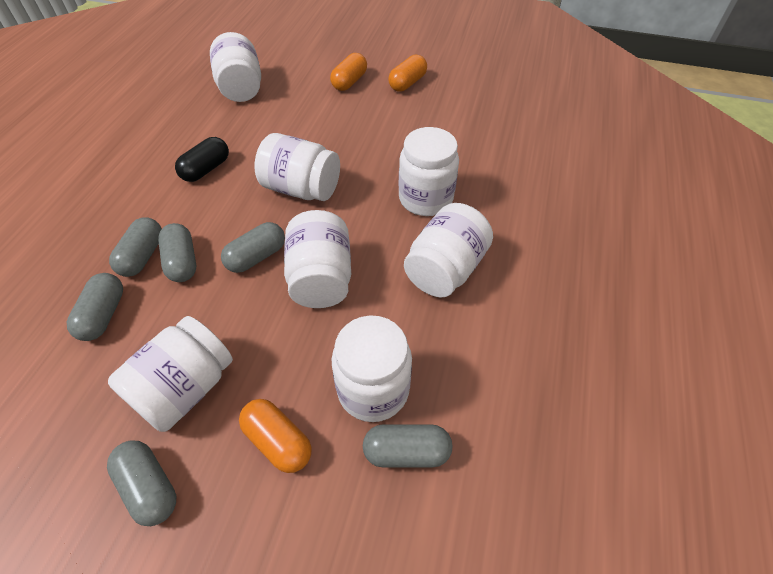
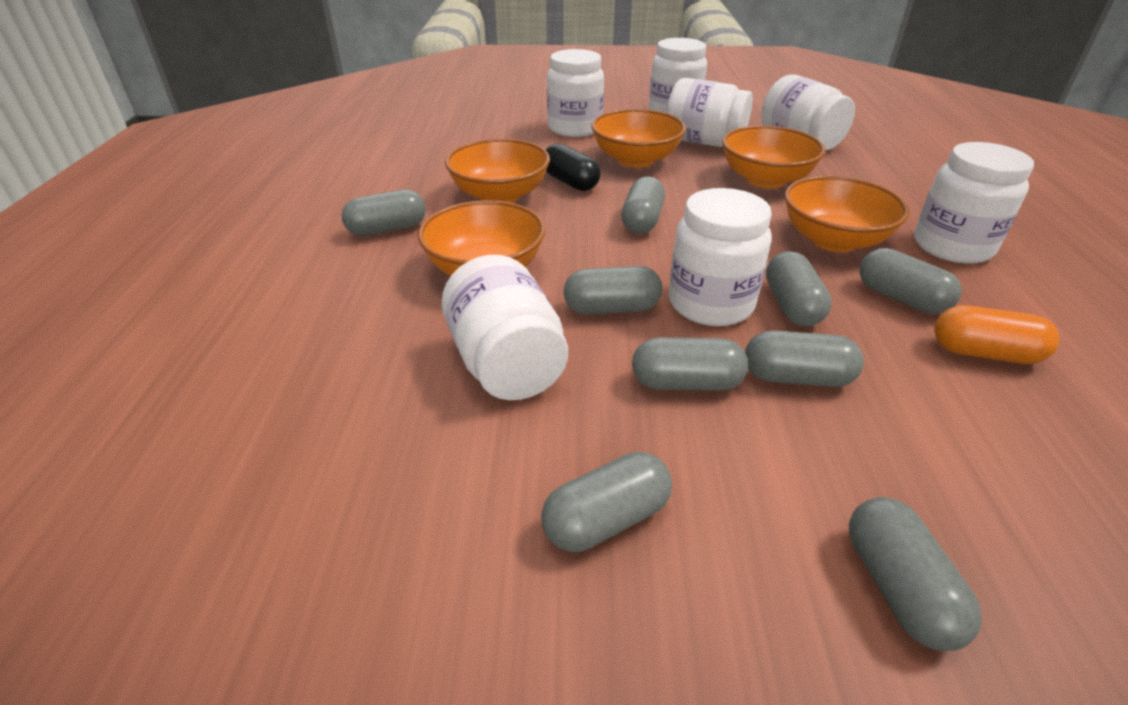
grey capsule: [67,273,123,341] [107,441,176,526] [109,218,162,277] [158,223,196,282] [221,222,285,273] [363,424,452,468] = 6 -> [341,189,426,236] [541,452,672,552] [563,266,662,315] [621,176,665,234] [632,337,748,391] [745,330,864,387] [766,251,832,327] [849,497,982,651] [859,248,962,314] = 9
orange bowl: none = 0 -> [418,200,545,276] [445,138,550,203] [591,109,686,167] [722,125,826,188] [785,176,910,252] = 5
orange capsule: [239,399,311,473] [330,53,367,91] [388,55,427,92] = 3 -> [934,305,1059,364] = 1

